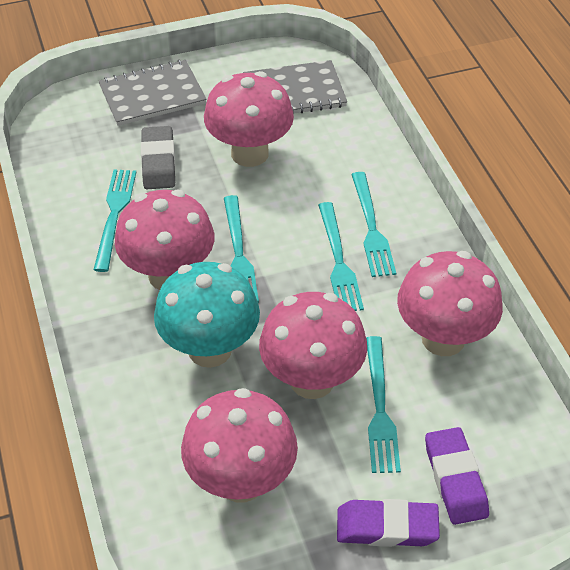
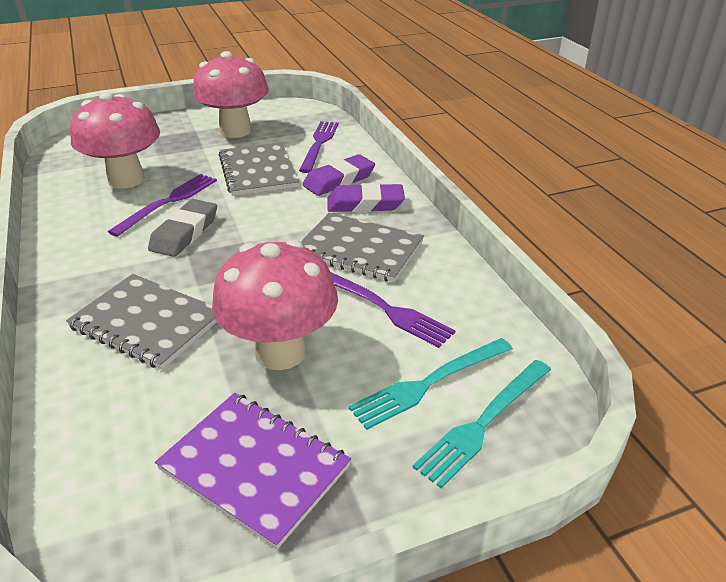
grey notebook: [99,60,207,126] [243,60,347,114] = 2 -> [66,274,217,370] [219,142,299,196] [301,213,424,282] = 3
pink mushroom: [115,190,214,290] [181,388,298,503] [204,71,294,167] [259,292,367,399] [397,251,503,356] = 5 -> [70,92,160,188] [193,51,269,138] [212,240,338,370] = 3
purple fork: none = 0 -> [108,174,217,237] [299,121,339,173] [331,272,456,348] = 3
purple notebook: none = 0 -> [155,393,351,549] = 1
turquoise fork: [93,170,136,272] [224,195,259,303] [318,202,364,311] [351,172,396,277] [366,336,401,473] = 5 -> [348,338,513,430] [412,360,551,488] = 2
turquoise mushroom: [154,262,260,368] = 1 -> none = 0

